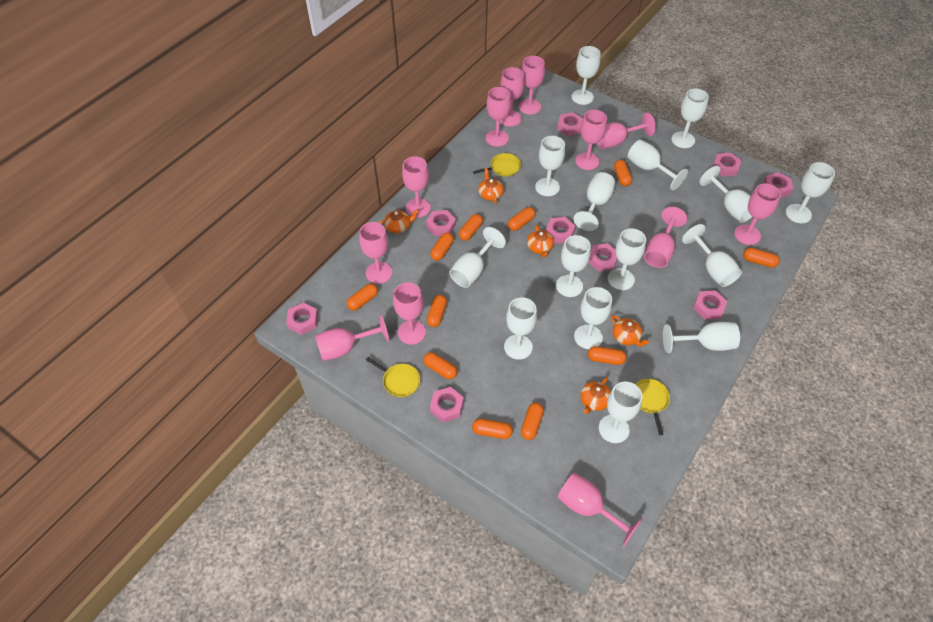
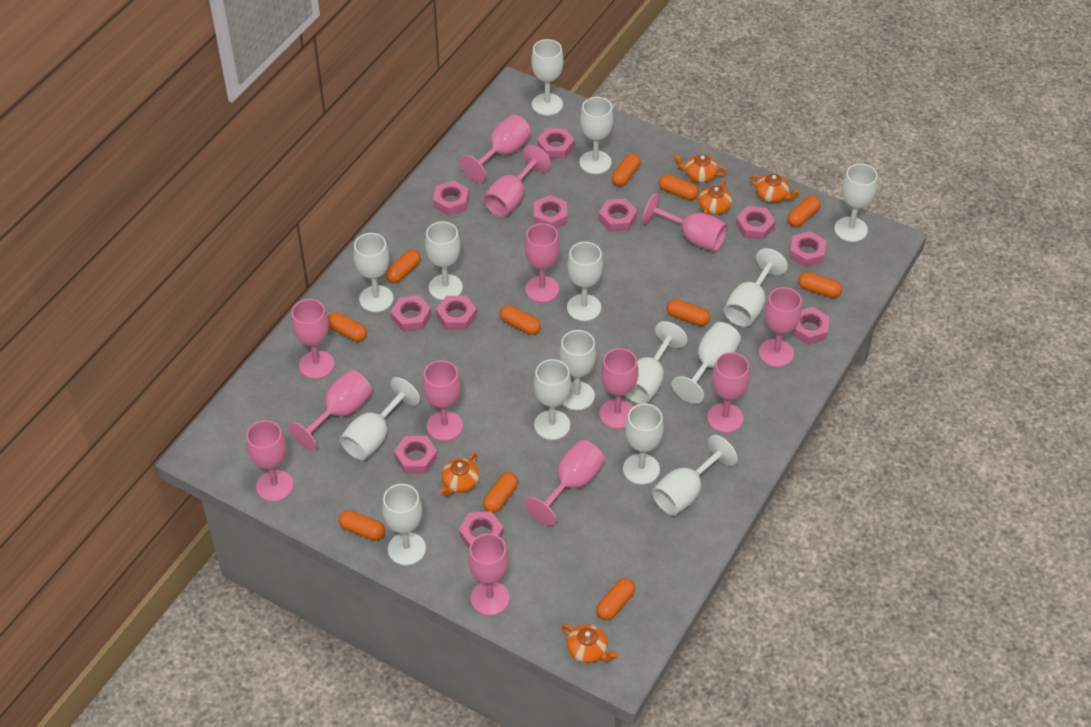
pink goblet: [315,314,389,361] [359,222,392,284] [393,282,426,345] [402,156,431,217] [486,87,511,147] [500,67,524,127] [519,56,545,115] [558,473,642,548] [575,110,607,170] [597,113,656,149] [644,207,687,268] [734,184,781,245] = 12 -> [246,420,294,502] [288,370,372,451] [291,299,335,379] [423,360,463,441] [460,115,531,183] [468,533,510,616] [483,145,551,217] [524,440,605,526] [525,223,560,303] [599,348,638,429] [643,193,728,252] [707,352,750,433] [759,287,802,367] = 13
pink nut: [286,303,318,335] [426,210,456,236] [430,387,464,422] [546,217,575,244] [557,112,583,136] [588,243,617,271] [693,290,727,320] [713,153,742,177] [764,172,793,198] = 9 -> [391,296,431,332] [394,436,438,474] [433,180,469,216] [436,296,477,330] [459,511,504,548] [534,195,567,229] [537,128,574,159] [599,199,637,232] [736,206,775,240] [789,231,826,267] [791,307,829,345] = 11
yellow pan: [366,357,420,397] [473,153,521,177] [635,379,670,435] = 3 -> none = 0

